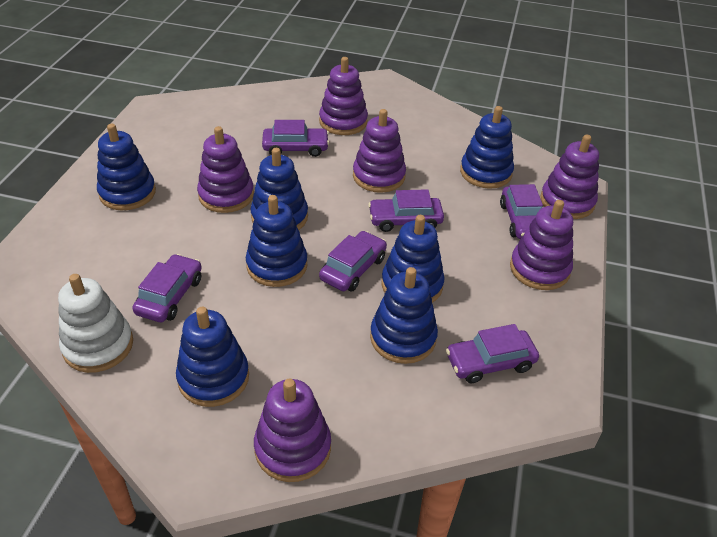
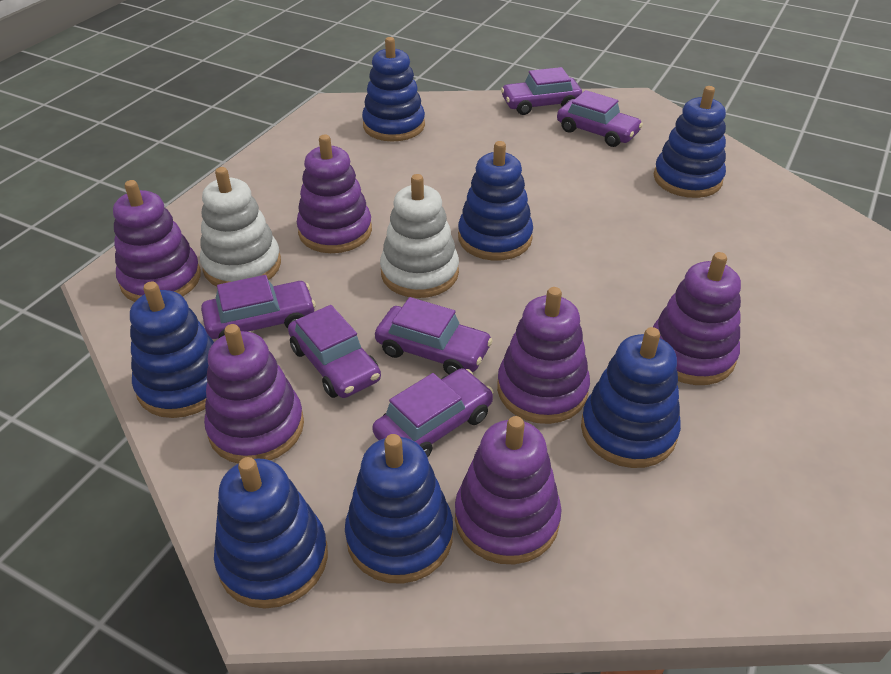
white stacking toy: [58,274,133,373] = 1 -> [200,167,281,286] [380,174,459,298] = 2

